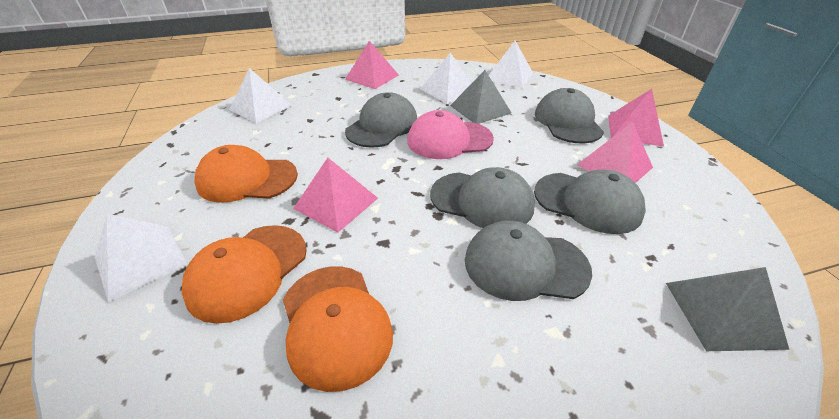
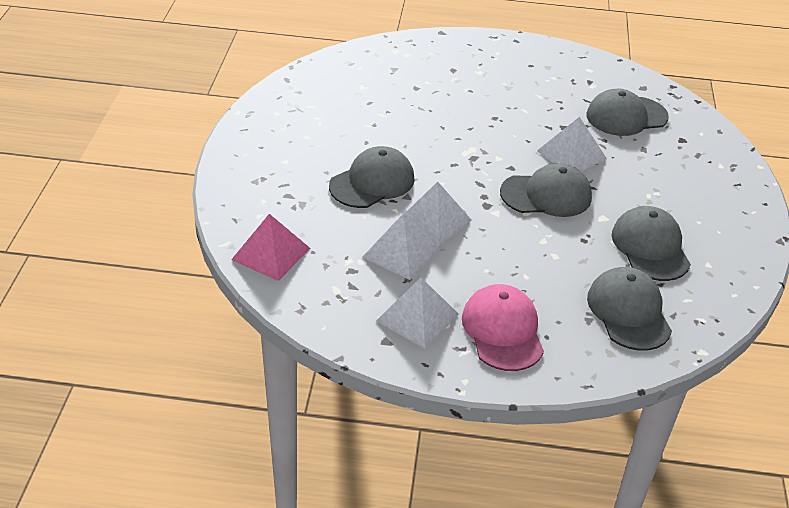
grey pyramid: [450,70,511,124] [666,267,789,351] = 2 -> none = 0
orange cap: [182,225,307,324] [194,145,298,203] [283,266,393,392] = 3 -> none = 0
pink pyramid: [293,158,378,233] [345,41,399,89] [577,122,653,183] [608,89,664,146] = 4 -> [231,214,310,281] = 1

